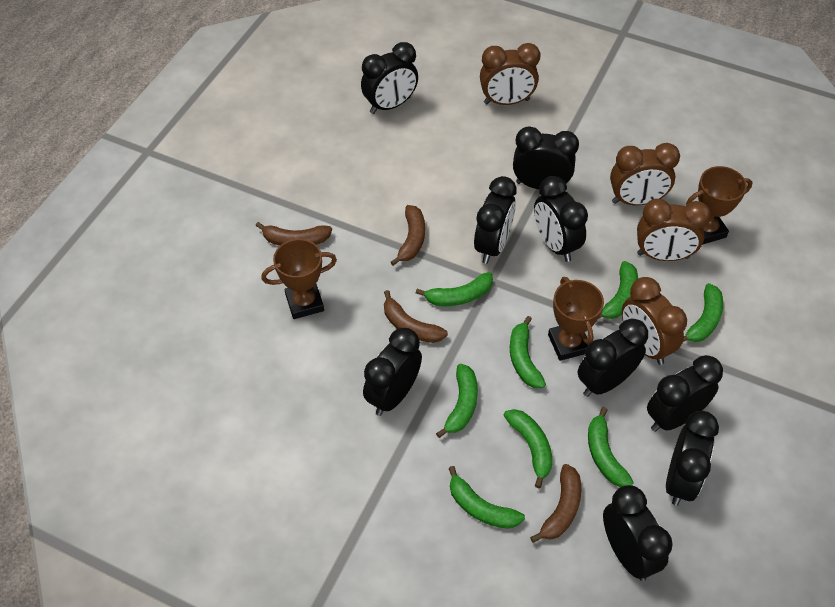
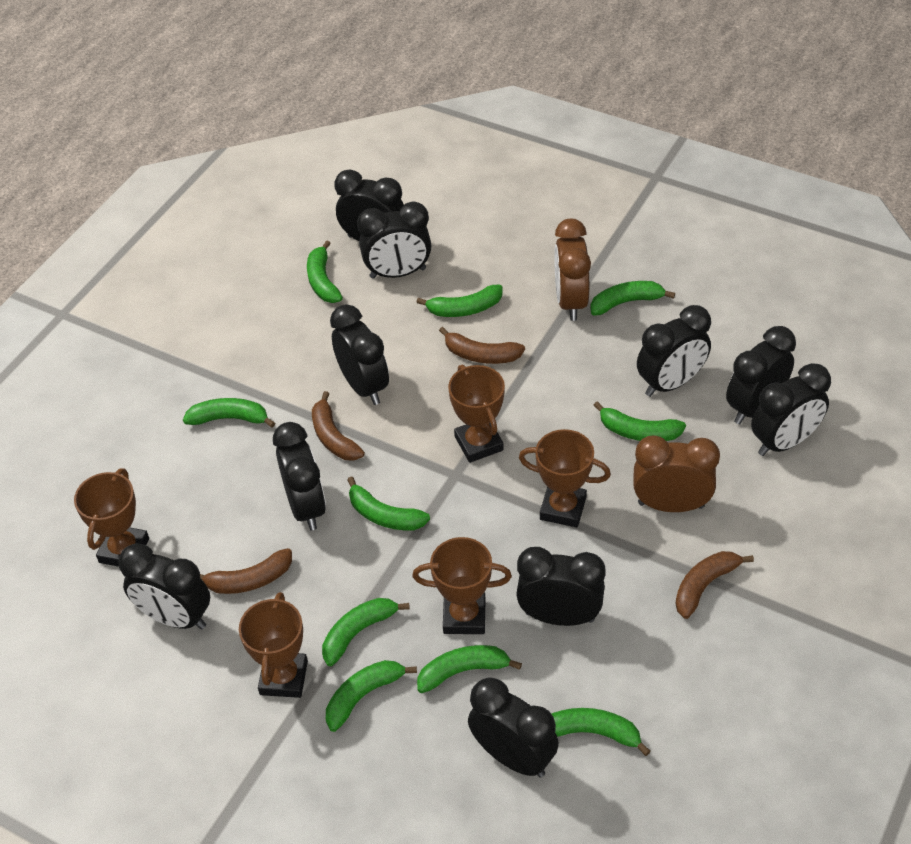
black clock: [361,42,418,114] [363,328,422,416] [474,176,517,264] [513,126,579,189] [534,176,588,262] [578,319,648,397] [603,485,673,581] [647,355,723,432] [666,411,719,506] = 9 -> [118,543,210,629] [273,422,326,530] [330,304,389,405] [334,169,404,241] [357,201,431,279] [468,678,559,777] [516,547,606,626] [637,305,711,397] [726,326,796,424] [751,363,831,456] = 10
brown clock: [480,43,540,105] [610,143,680,205] [622,277,687,365] [637,199,711,261] = 4 -> [554,219,591,321] [633,436,720,512] = 2
brown trophy: [261,239,337,319] [548,277,604,361] [686,166,753,245] = 3 -> [74,468,149,567] [239,592,308,698] [412,537,512,634] [448,365,505,463] [519,429,611,527] = 5
green banana: [416,272,493,306] [436,364,478,438] [448,466,525,529] [504,409,552,488] [510,316,546,388] [588,407,634,487] [598,261,638,319] [683,283,723,342] = 8 -> [183,398,275,428] [307,240,343,303] [322,598,410,666] [326,660,417,732] [347,476,430,530] [417,285,502,317] [417,645,522,693] [552,708,650,756] [590,281,675,316] [594,401,686,441] = 10

